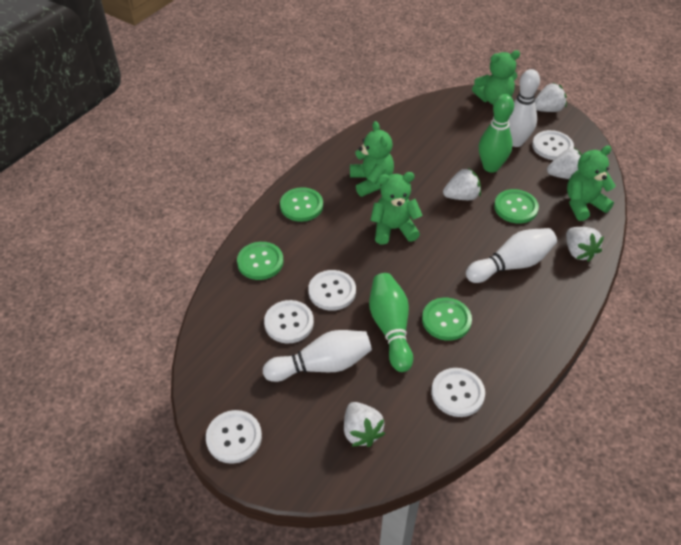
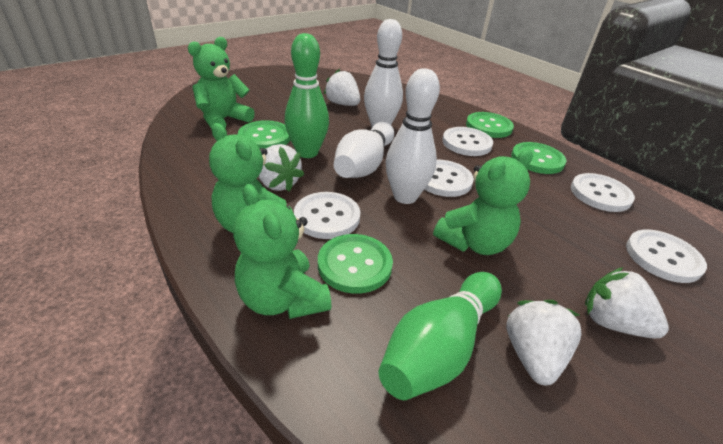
white strawberry: [344,402,385,447] [443,168,481,200] [535,83,567,112] [547,148,582,179] [566,227,604,262] = 5 -> [259,144,304,191] [324,69,360,106] [506,300,581,385] [585,267,669,338] = 4

